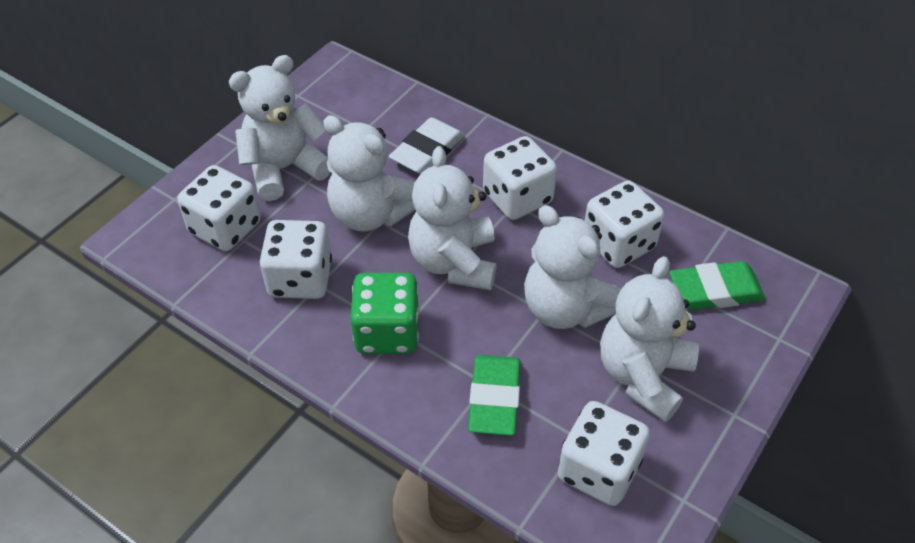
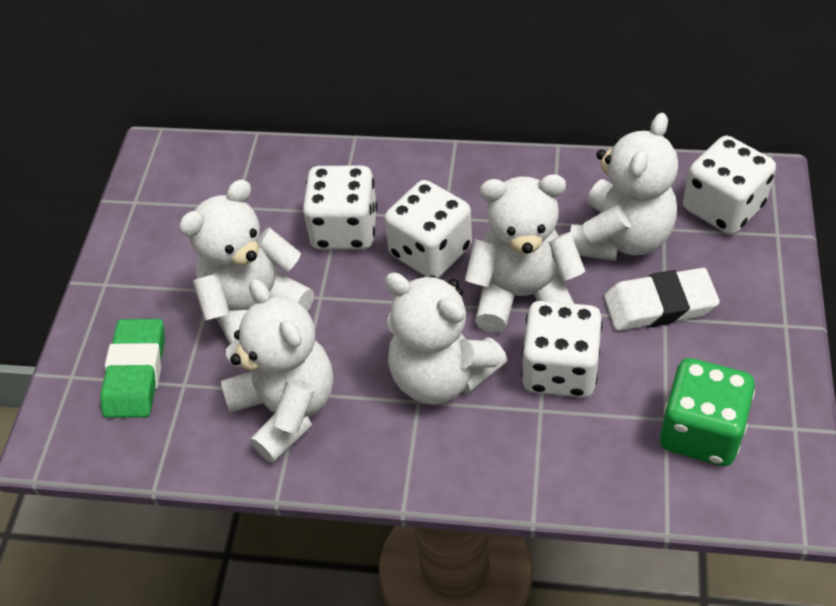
green eraser: [468,355,520,436] [669,261,766,310] = 2 -> [100,319,165,418] = 1
white dice: [177,165,261,251] [259,220,332,299] [483,136,557,220] [558,401,650,506] [585,180,664,268] = 5 -> [303,165,377,250] [384,180,472,278] [521,301,603,398] [683,136,776,234] = 4

